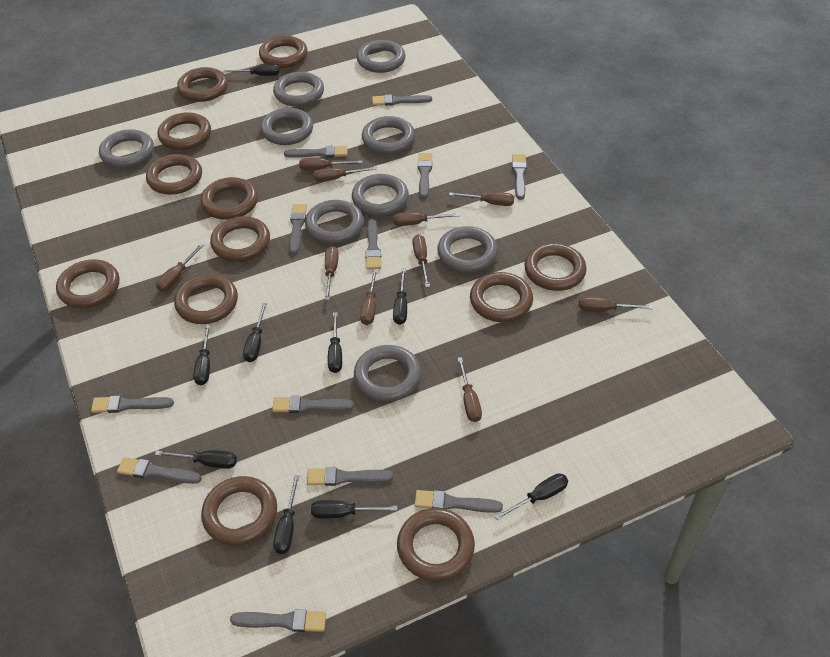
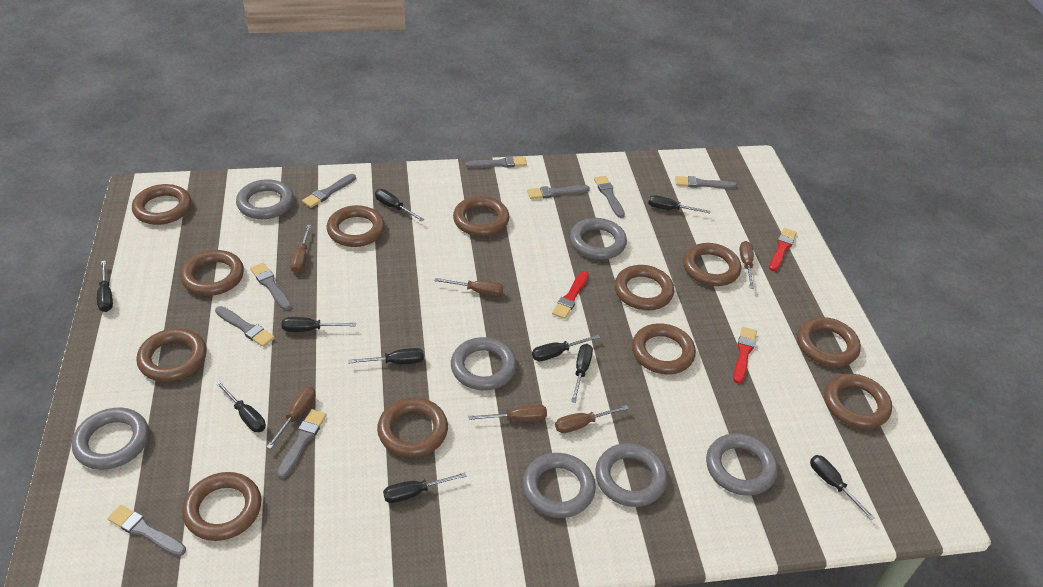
black screwdriver: [155,450,237,469] [193,324,210,385] [223,64,280,76] [243,303,267,362] [274,475,299,554] [311,500,397,519] [328,312,342,373] [393,269,407,325] [494,473,568,520] = 9 -> [97,261,113,312] [216,381,266,432] [282,317,356,332] [348,348,424,364] [375,189,424,222] [383,472,467,503] [532,335,600,361] [571,344,593,403] [648,195,711,213] [810,455,875,520] = 10
brown screwdriver: [156,244,204,291] [299,158,362,170] [313,167,377,182] [325,246,339,300] [360,269,377,325] [393,212,459,226] [413,235,430,287] [449,192,514,206] [457,357,482,422] [579,296,653,311] = 10 -> [267,387,315,449] [290,225,311,273] [435,278,503,296] [468,404,547,421] [555,405,629,433] [739,241,754,289] = 6
grey brush: [91,396,174,413] [117,457,202,484] [230,609,326,632] [272,396,354,413] [284,145,347,158] [289,204,307,254] [307,467,393,486] [365,219,381,270] [372,94,432,106] [414,490,503,513] [418,153,432,198] [512,154,527,200] = 12 -> [108,505,186,556] [215,306,275,347] [250,263,291,310] [277,409,327,478] [302,174,356,208] [465,156,527,168] [527,185,590,199] [594,176,625,218] [675,176,737,189] = 9
grey ring: [99,129,154,168] [260,108,313,145] [273,72,324,107] [305,200,364,244] [352,174,409,216] [354,345,421,402] [357,40,406,73] [362,116,415,154] [437,226,498,273] = 9 -> [72,407,149,470] [236,179,294,219] [451,337,517,390] [522,453,596,518] [570,218,627,260] [595,443,668,507] [706,433,778,496] = 7
red brush: none = 0 -> [552,271,589,319] [733,327,757,384] [769,228,797,271] = 3

